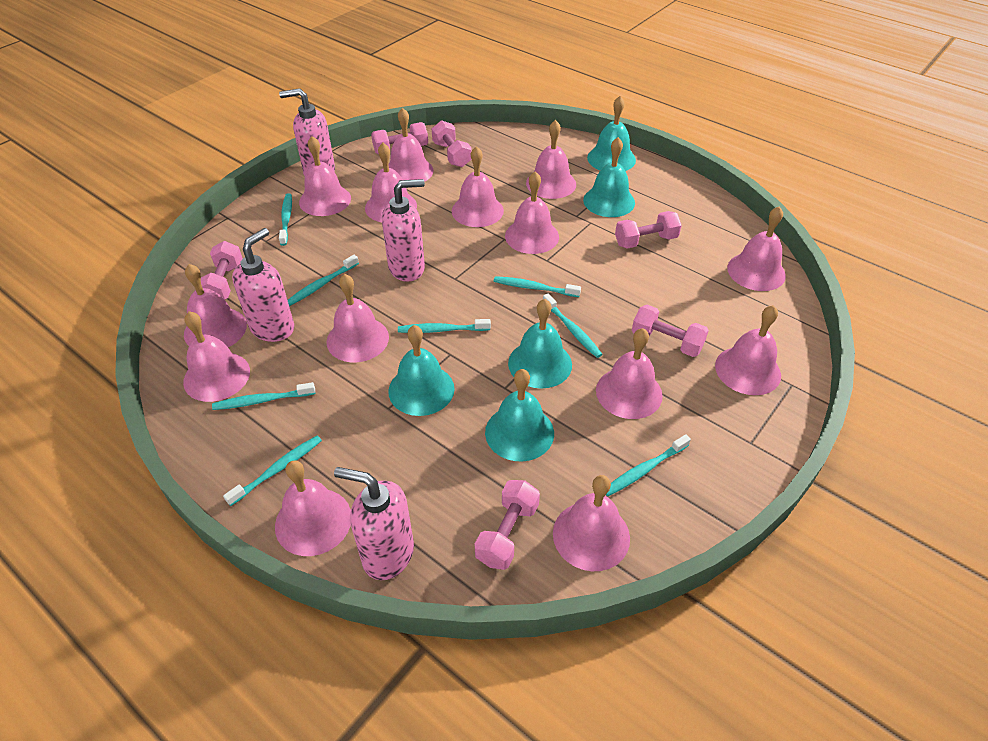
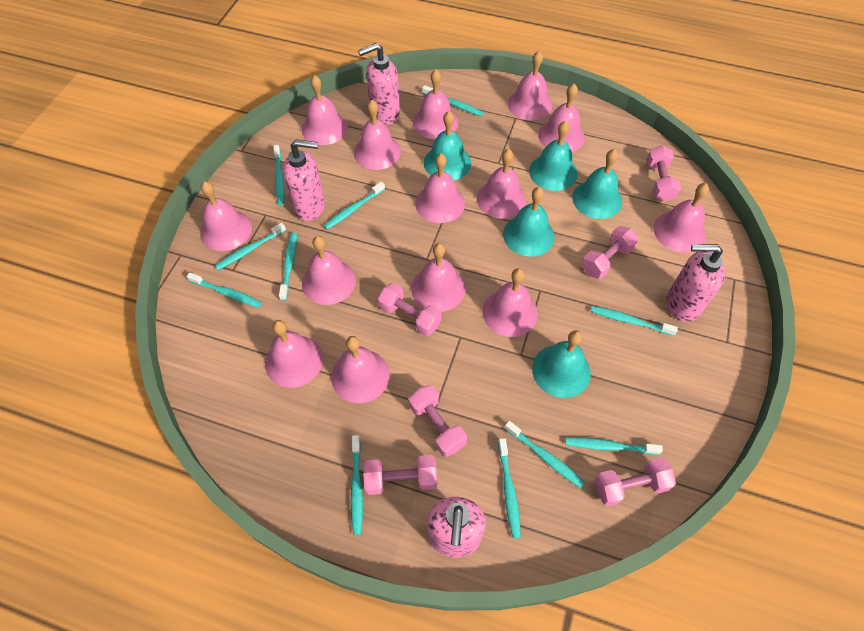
turquoise toothbrush: [212,382,315,410] [223,436,322,506] [279,193,292,246] [288,255,359,306] [398,319,491,333] [494,276,581,297] [543,293,603,358] [606,434,691,496] = 8 -> [187,272,262,308] [215,222,286,270] [273,145,285,205] [279,232,297,301] [324,182,385,230] [351,435,363,535] [422,85,484,117] [498,438,521,538] [504,421,585,488] [565,437,663,455] [590,306,678,336] = 11

